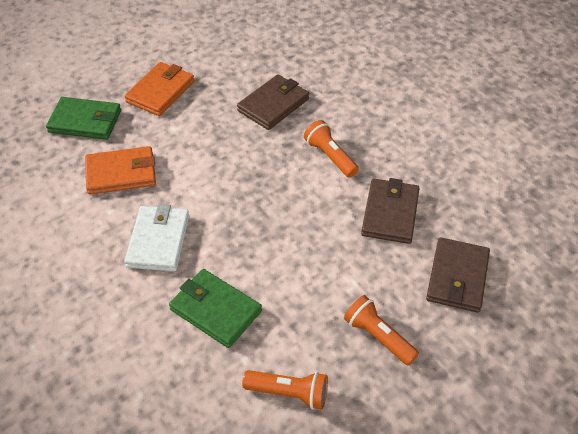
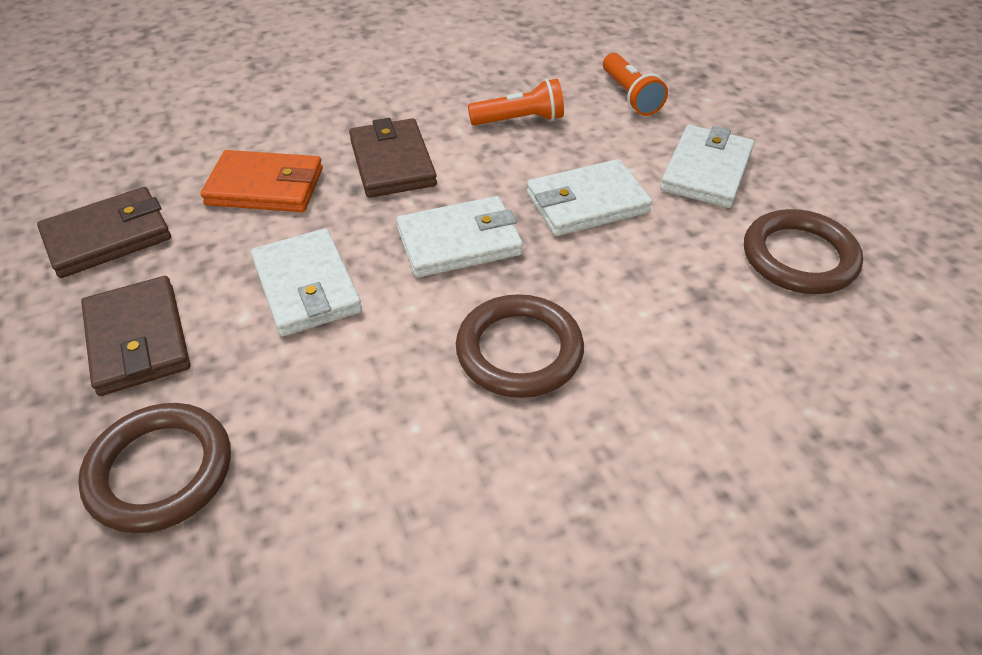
brown ring: none = 0 -> [78,403,231,533] [456,294,584,398] [744,209,863,294] = 3
green wallet: [46,97,121,140] [169,269,262,348] = 2 -> none = 0
orange flashlight: [242,370,328,410] [304,120,359,178] [344,295,419,365] = 3 -> [468,79,564,125] [603,53,668,116] = 2
orange wallet: [85,146,156,195] [124,62,194,116] = 2 -> [201,150,323,212] = 1
white wallet: [124,204,189,272] = 1 -> [251,228,362,336] [396,196,523,278] [527,159,652,236] [660,125,754,208] = 4

